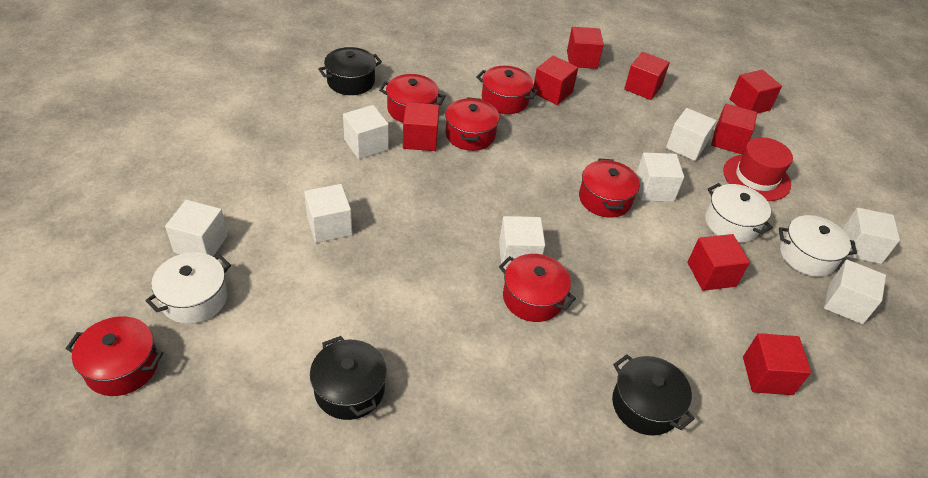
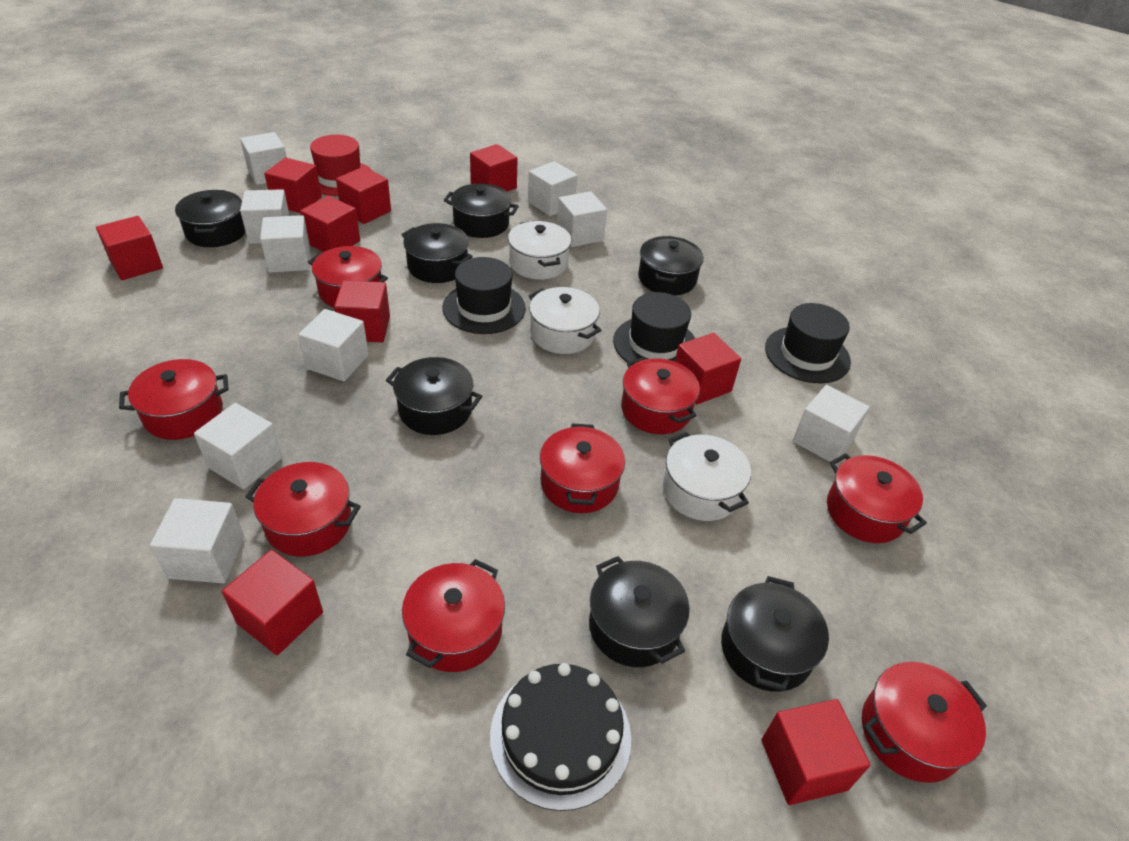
black cake: none = 0 -> [490,663,631,811] = 1
black hat: none = 0 -> [442,257,526,334] [613,292,696,362] [765,303,851,383] = 3
black pot: [310,336,387,420] [318,47,382,95] [612,354,695,435] = 3 -> [175,190,246,247] [386,357,482,435] [401,223,473,283] [444,183,519,238] [589,556,690,667] [638,236,704,296] [721,576,829,692] = 7
red cube: [403,102,439,151] [532,56,578,105] [567,27,604,69] [624,52,670,100] [688,234,750,291] [711,103,757,154] [730,70,782,114] [743,333,811,395] = 8 -> [96,216,163,280] [222,550,323,655] [264,158,322,213] [300,196,360,252] [334,280,390,342] [336,166,391,224] [470,144,518,192] [675,333,741,404] [761,699,870,805] = 9
red pot: [66,316,163,396] [379,74,445,123] [445,97,499,151] [476,66,539,114] [499,254,576,322] [579,159,640,218] = 6 -> [119,359,229,440] [245,462,361,557] [308,246,388,307] [402,559,505,672] [540,423,625,513] [621,357,700,434] [827,453,927,543] [862,662,987,783] = 8
white cube: [165,200,228,257] [304,184,352,243] [343,105,389,159] [499,216,545,270] [636,152,684,202] [666,108,716,161] [824,260,886,324] [843,208,900,264] = 8 -> [150,498,245,583] [194,403,282,489] [240,132,287,185] [240,189,290,244] [260,215,310,273] [298,309,369,381] [528,161,578,216] [557,191,607,247] [793,385,869,462] = 9

